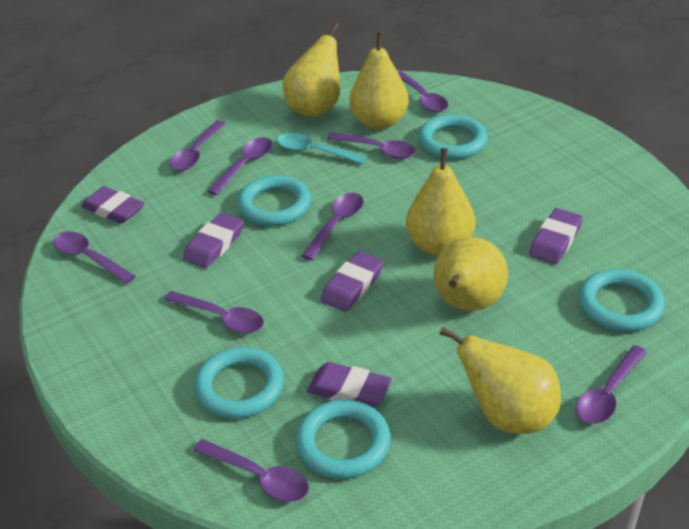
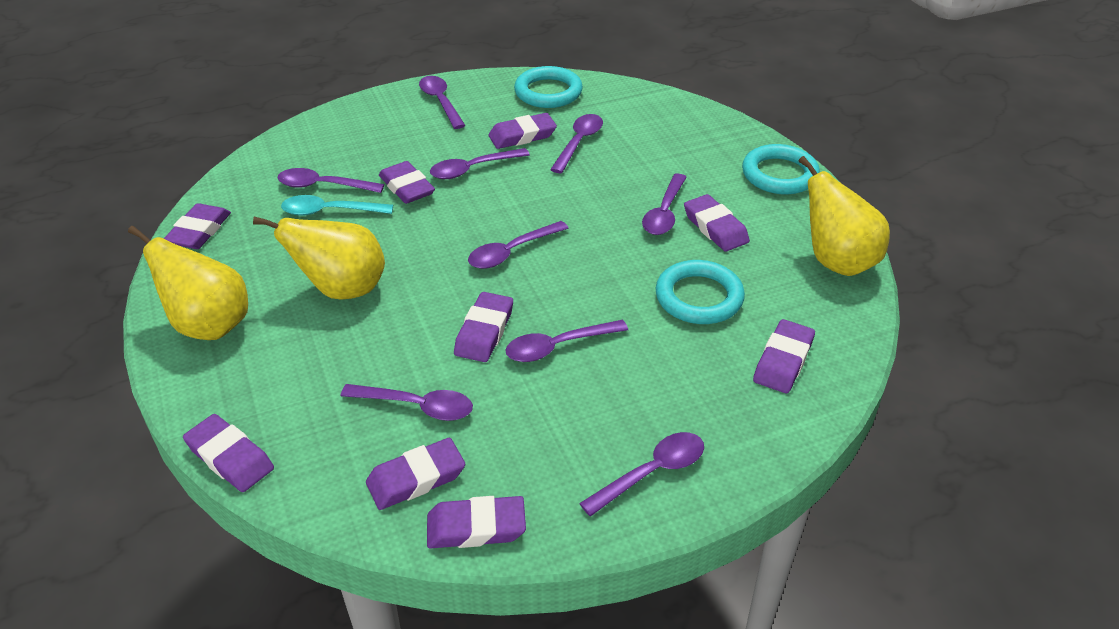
purple eraser: [81,186,145,224] [183,213,244,268] [307,362,392,408] [320,251,384,312] [529,208,583,265] = 5 -> [164,203,231,249] [183,414,274,492] [366,438,465,510] [379,161,435,204] [427,496,526,548] [454,292,513,362] [488,113,557,149] [684,194,750,252] [753,319,815,393] = 9
turquoise ring: [194,347,284,419] [238,175,311,226] [296,400,391,479] [418,114,488,159] [578,269,665,331] = 5 -> [514,66,583,108] [655,260,745,324] [742,144,820,194] = 3
yellow pear: [283,22,340,117] [349,32,409,130] [406,148,475,256] [434,237,508,311] [440,327,561,434] = 5 -> [128,226,248,340] [253,217,385,299] [799,156,890,276] = 3

